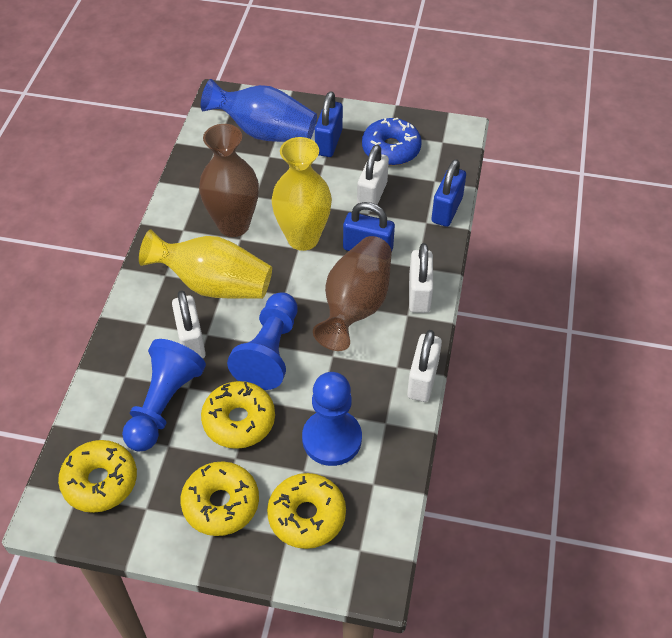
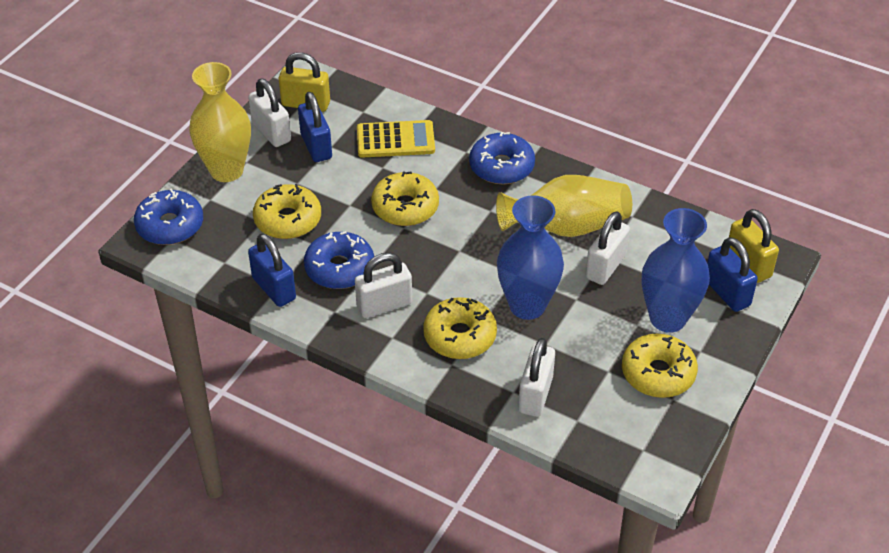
blue donut: [362,118,421,166] = 1 -> [134,188,203,245] [304,231,374,289] [469,132,535,184] = 3
blue pawn: [122,339,206,451] [227,292,297,390] [302,372,362,466] = 3 -> none = 0
blue vase: [201,79,317,142] = 1 -> [497,195,564,320] [642,208,710,333] = 2
brown vase: [199,124,259,237] [313,236,392,351] = 2 -> none = 0
yellow calculator: none = 0 -> [357,120,435,158] = 1
yellow padlock: none = 0 -> [279,52,330,112] [729,209,779,283] = 2

